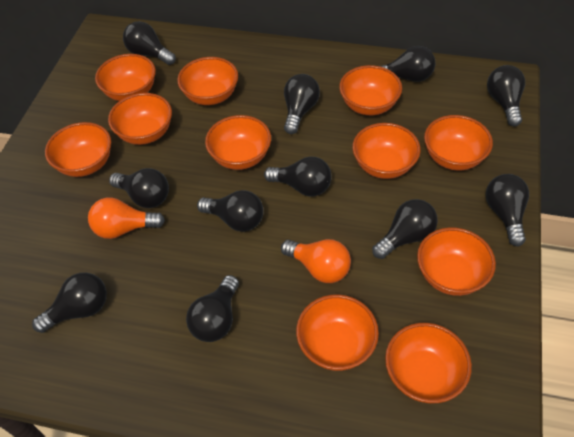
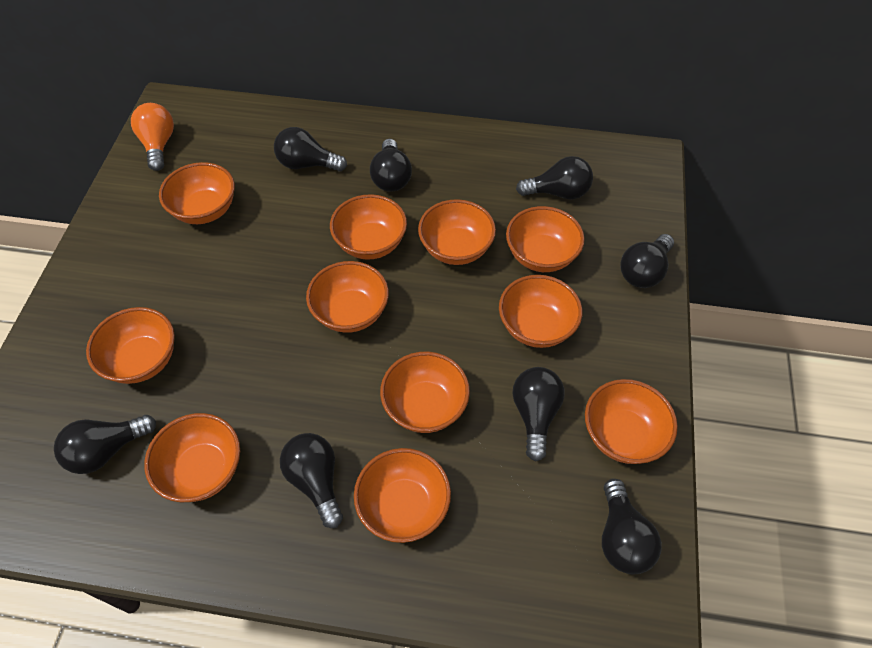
black light bulb: [32,272,107,333] [109,168,169,208] [123,21,176,65] [186,275,239,342] [197,190,264,232] [264,156,332,196] [284,74,320,134] [372,199,438,259] [380,46,435,82] [485,174,529,247] [487,65,525,126] = 11 -> [54,415,156,474] [274,127,347,171] [280,433,343,528] [370,139,412,192] [512,367,565,462] [516,156,593,199] [602,479,662,574] [620,234,674,288] = 8
orange light bulb: [88,198,165,239] [281,239,351,283] = 2 -> [131,103,174,171] = 1

